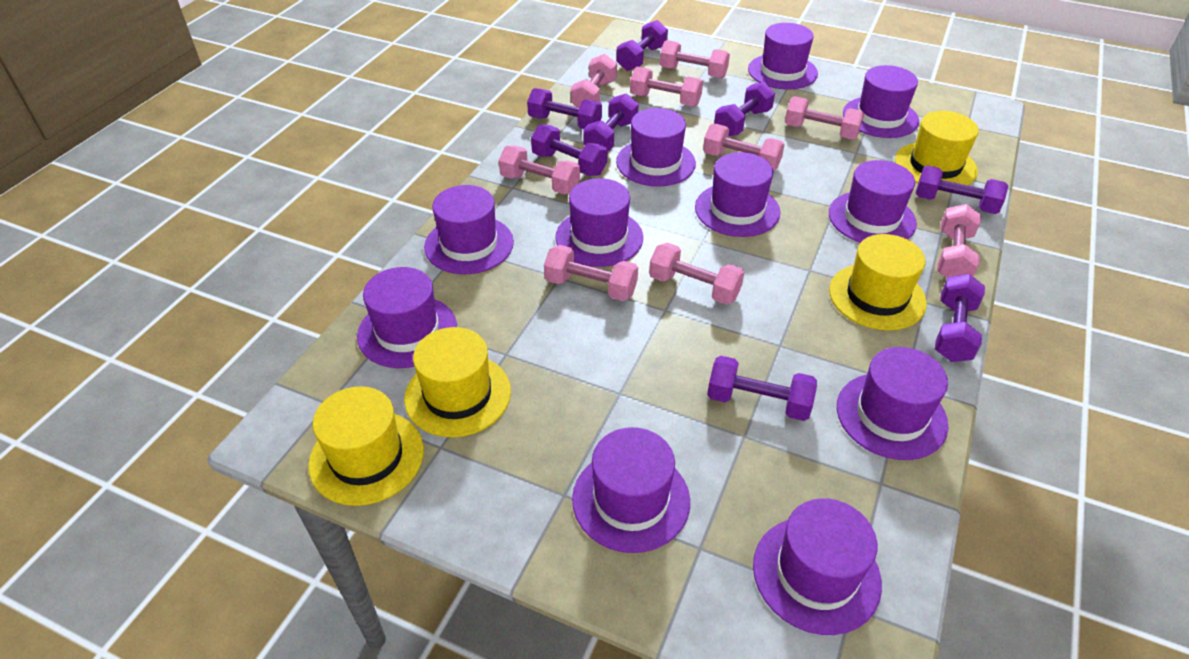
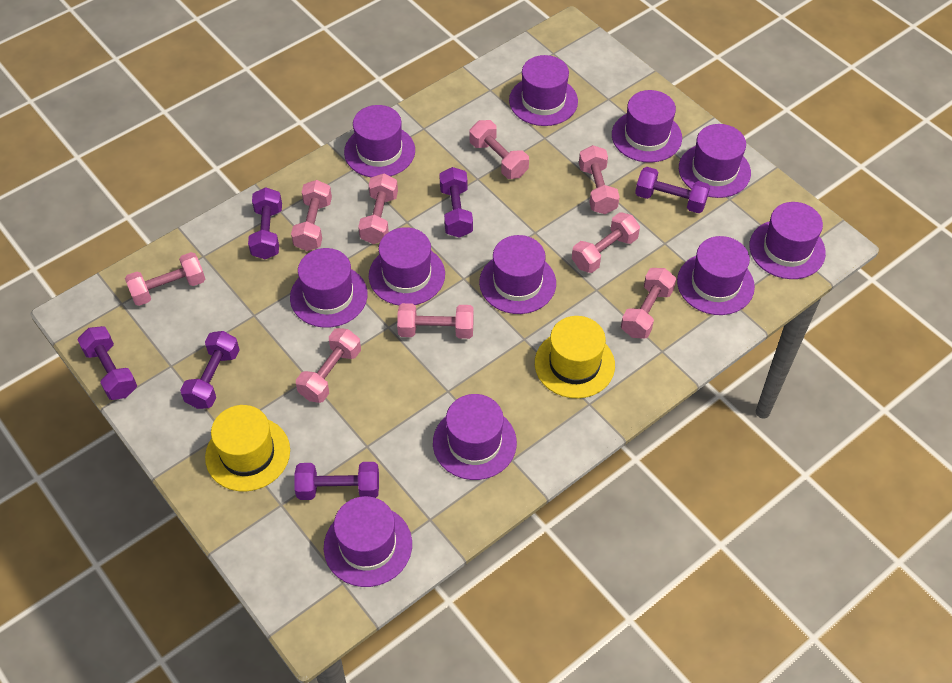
purple dumbbell: [527,88,602,129] [531,124,607,176] [583,94,639,152] [616,20,668,71] [707,356,817,421] [714,82,775,136] [916,165,1008,214] [935,274,985,362] = 8 -> [78,326,137,400] [180,331,240,409] [248,187,282,259] [294,462,379,500] [439,167,473,238] [635,167,710,213] = 6
yellow hat: [308,386,424,506] [404,327,511,437] [829,234,927,331] [895,111,979,185] = 4 -> [205,405,290,491] [535,316,615,398] = 2

